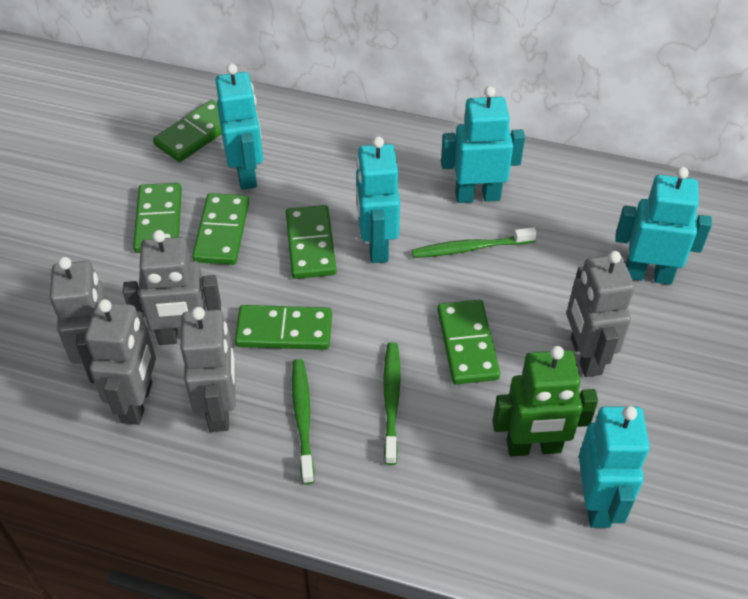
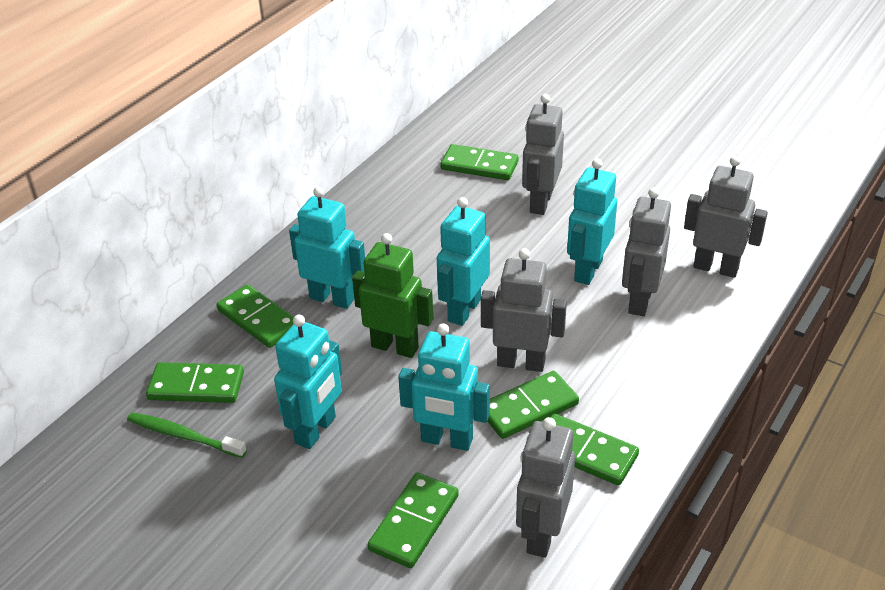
green toothbrush: [292,359,314,484] [383,342,401,465] [412,227,537,258] = 3 -> [127,412,247,458] = 1

